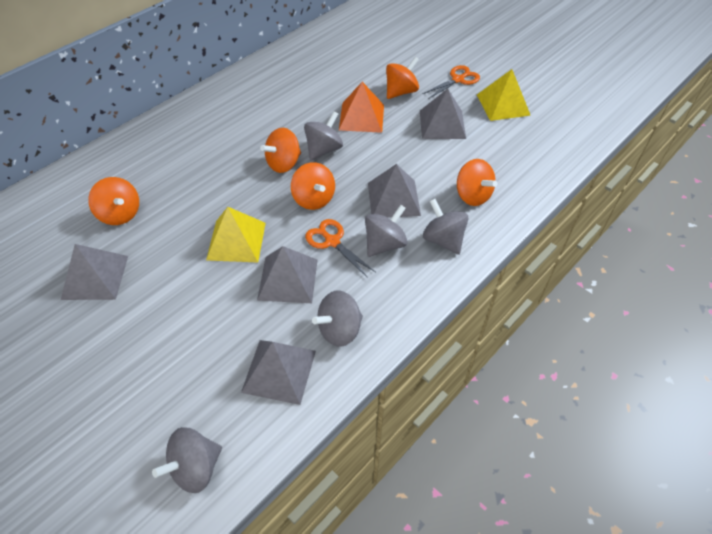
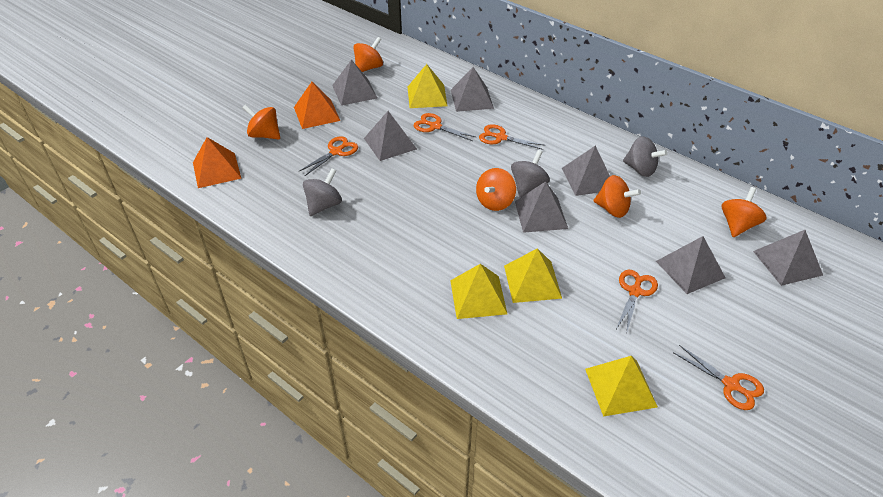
grey pyramid: [61,244,128,300] [241,340,316,405] [257,246,318,303] [368,164,421,218] [420,89,466,139] = 5 -> [332,60,377,106] [364,111,417,161] [451,67,494,112] [515,181,568,233] [562,146,610,196] [656,236,726,294] [753,230,823,286] = 7
grey spinning top: [152,427,222,493] [304,111,343,160] [312,290,363,347] [365,205,408,257] [423,199,468,255] = 5 -> [303,168,342,216] [511,150,550,197] [623,136,668,177] = 3
orange pyramid: [339,82,384,133] = 1 -> [193,137,242,188] [294,82,340,129] = 2
orange scissors: [305,219,376,278] [422,65,480,99] = 2 -> [298,136,358,176] [413,113,476,141] [479,124,546,150] [616,270,658,331] [673,345,764,410] = 5
yellow pyramid: [206,207,266,262] [477,69,531,121] = 2 -> [408,64,448,108] [450,264,507,319] [504,248,562,303] [585,356,658,417] = 4

